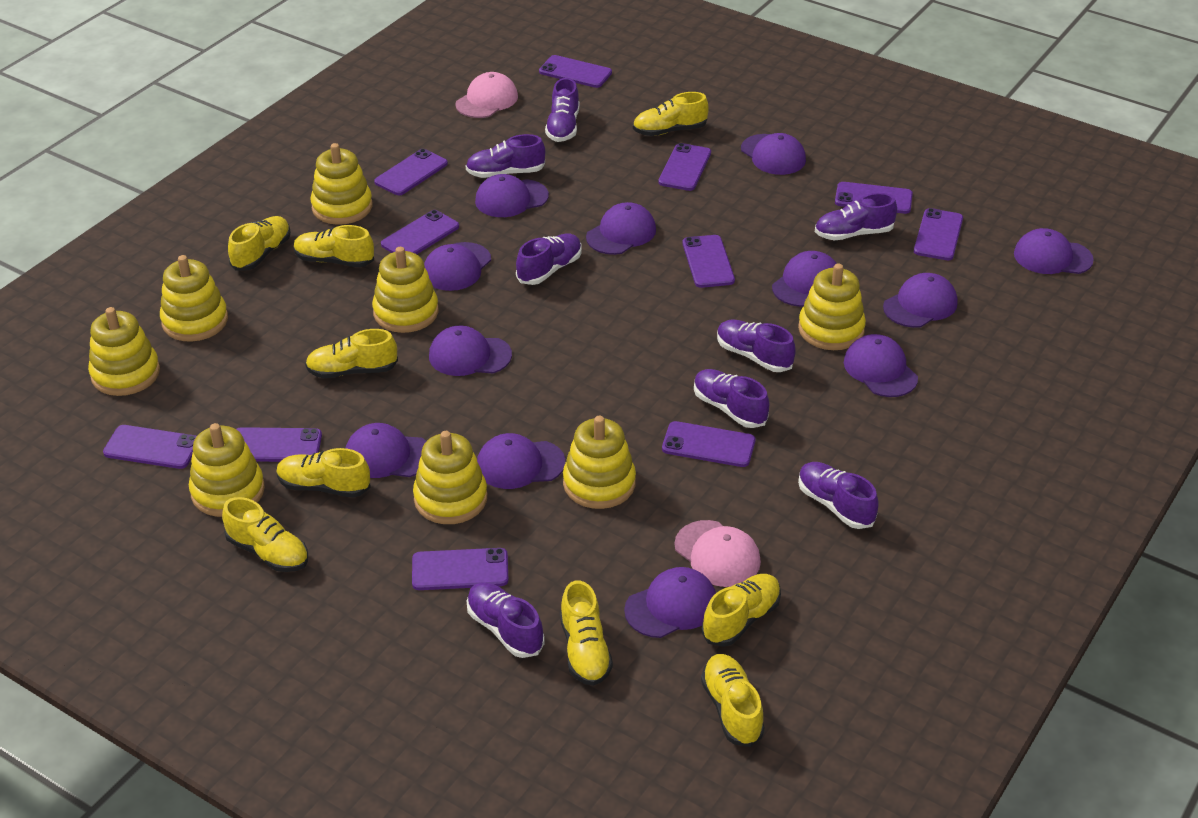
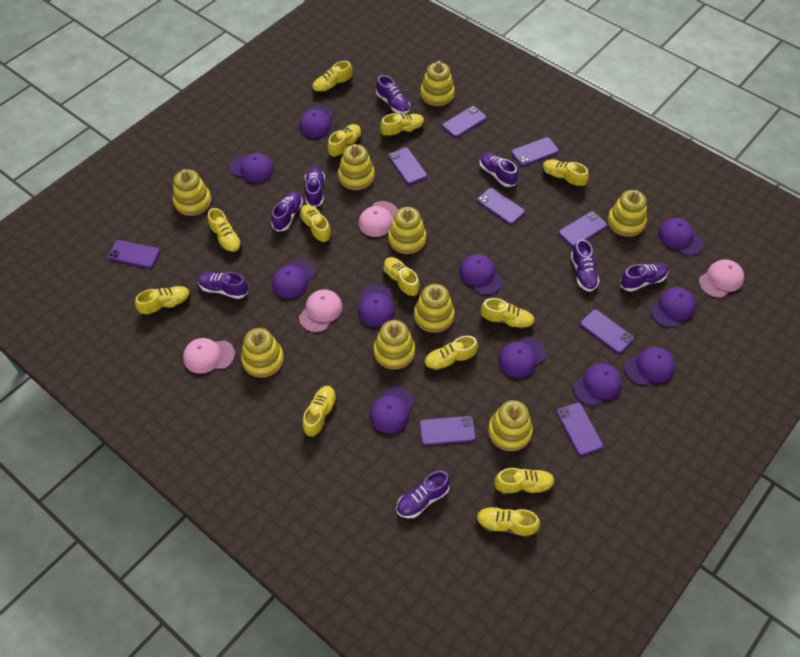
pink cap: [455,72,518,118] [674,520,761,587] = 2 -> [183,338,235,374] [299,289,343,332] [358,201,398,237] [699,260,744,298] = 4
purple cap: [346,423,426,478] [424,242,491,291] [429,325,512,376] [475,174,549,217] [477,433,565,489] [586,202,656,255] [624,567,716,638] [741,133,806,175] [772,251,837,307] [844,334,918,397] [883,273,957,328] [1014,228,1094,274] = 12 -> [230,153,274,182] [272,259,315,298] [299,106,333,137] [358,285,395,327] [369,386,414,433] [459,254,502,295] [498,337,547,377] [573,363,622,406] [624,347,675,385] [651,287,696,328] [658,218,704,256] = 11
purple phone: [103,425,197,469] [237,427,322,462] [374,149,448,195] [381,210,459,254] [412,548,509,590] [539,55,612,88] [658,143,711,191] [662,421,755,467] [683,235,735,288] [835,182,913,214] [914,208,963,260] = 11 -> [108,240,160,268] [388,147,427,184] [419,416,476,446] [442,106,487,138] [477,188,525,225] [511,137,559,166] [556,402,603,456] [559,211,607,247] [580,309,634,353] = 9
yellow shoe: [222,497,308,572] [228,216,291,270] [276,448,371,498] [294,225,374,268] [305,329,398,378] [560,580,613,686] [633,92,709,136] [701,654,765,747] [702,574,781,647] = 9 -> [135,286,191,317] [208,208,242,254] [299,204,332,243] [302,386,337,438] [312,61,353,94] [327,124,362,158] [380,113,425,139] [383,257,420,298] [424,336,478,372] [476,507,540,538] [480,298,535,330] [494,468,555,496] [542,159,589,189] = 13
yellow stacking toy: [88,307,160,396] [160,255,228,342] [189,423,265,517] [310,143,372,225] [372,247,439,333] [413,431,487,524] [563,416,636,509] [798,263,866,350] = 8 -> [173,169,211,216] [241,328,284,378] [338,144,375,190] [373,320,415,370] [388,207,426,254] [414,284,455,333] [420,61,455,106] [488,400,533,451] [607,190,647,237] = 9

